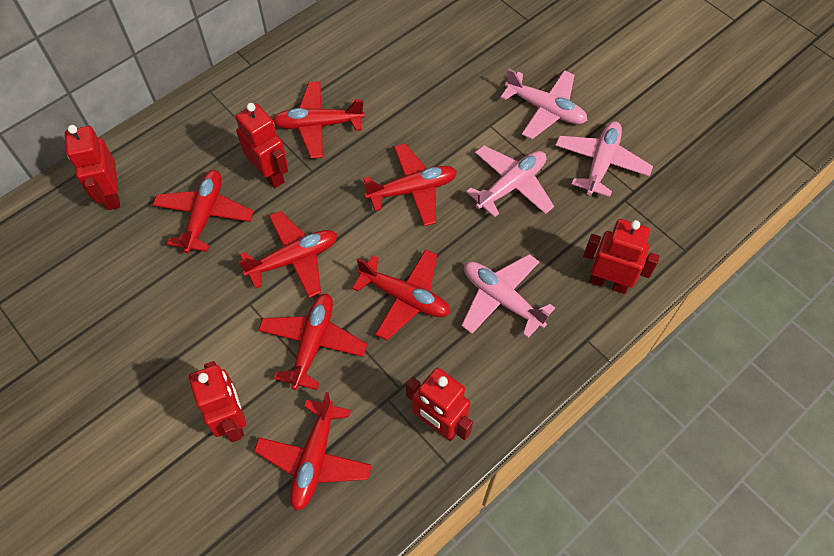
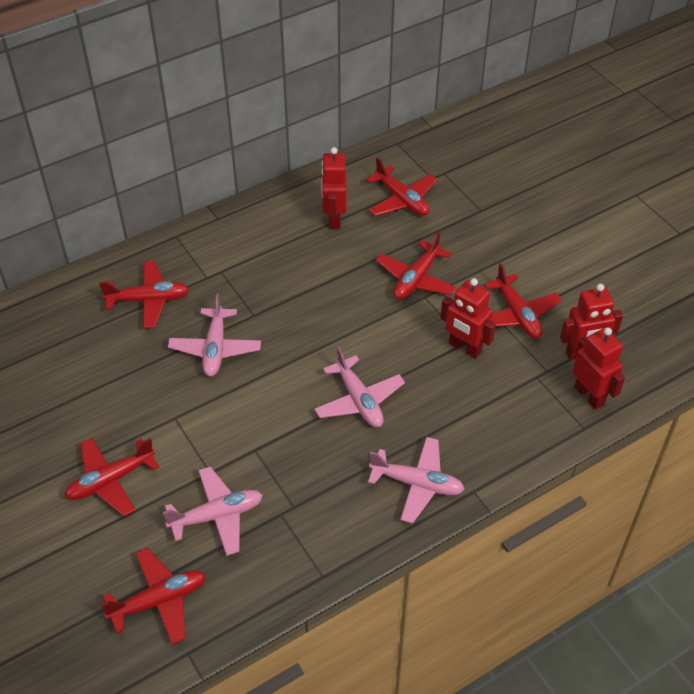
red plane: [153,170,254,253] [239,211,337,298] [254,392,372,511] [258,293,367,390] [273,81,365,159] [352,249,450,340] [363,144,457,226] = 7 -> [65,438,159,516] [99,261,189,329] [101,548,206,645] [366,157,438,216] [376,232,457,299] [484,264,562,339] = 6
red robot: [65,125,120,210] [189,361,246,442] [236,103,288,188] [406,368,473,441] [583,219,660,294] = 5 -> [321,147,347,229] [440,278,496,359] [560,284,623,360] [572,328,625,410] = 4

